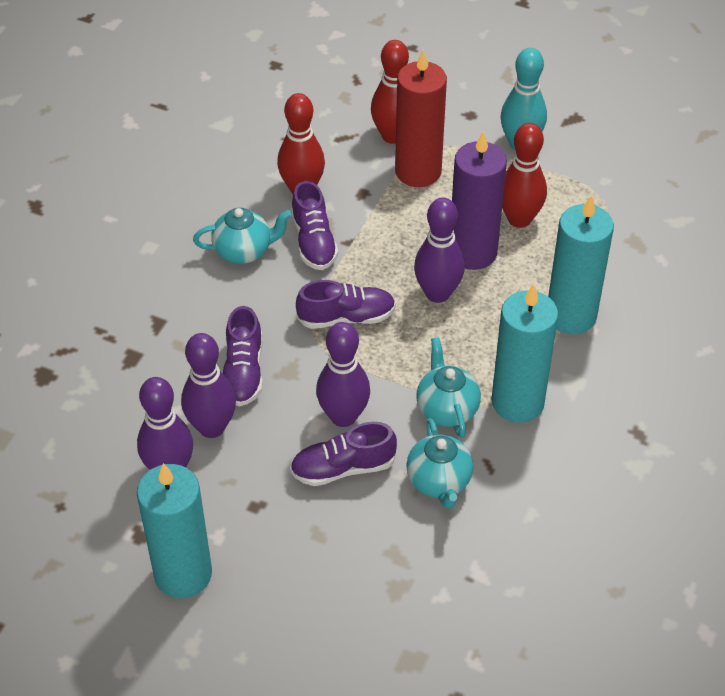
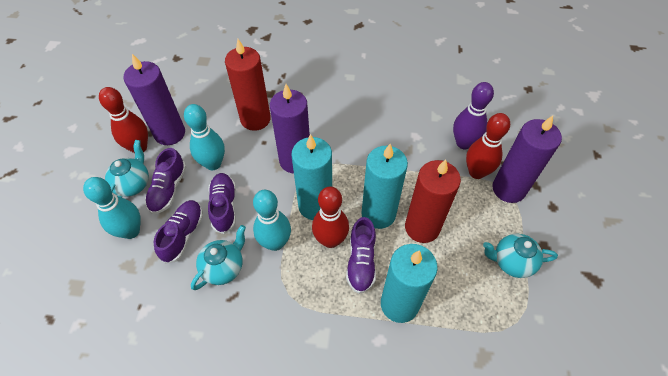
purple bowling pin: [137,377,193,470] [181,333,236,438] [316,322,370,427] [414,197,465,303] = 4 -> [453,82,494,149] = 1
purple candle: [452,131,507,270] = 1 -> [124,54,185,145] [270,84,310,174] [493,115,562,203] = 3
red candle: [395,49,447,187] = 1 -> [225,39,271,131] [405,159,461,243] = 2
turquoise bowling pin: [501,48,547,151] = 1 -> [83,177,141,239] [184,104,225,170] [253,190,291,251] = 3

